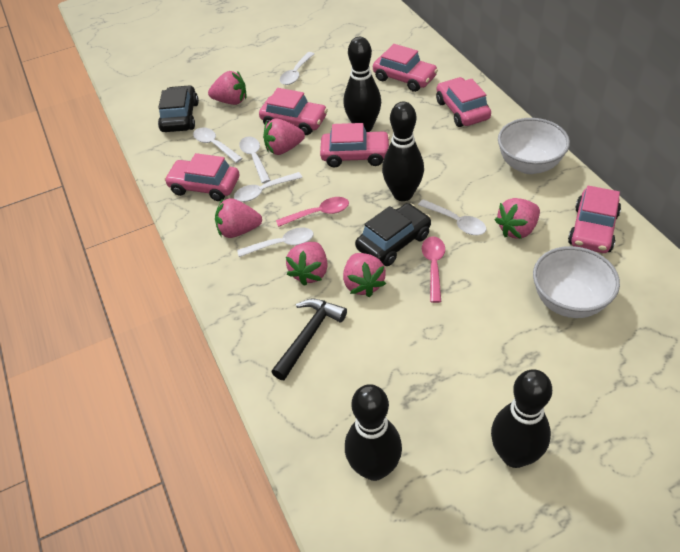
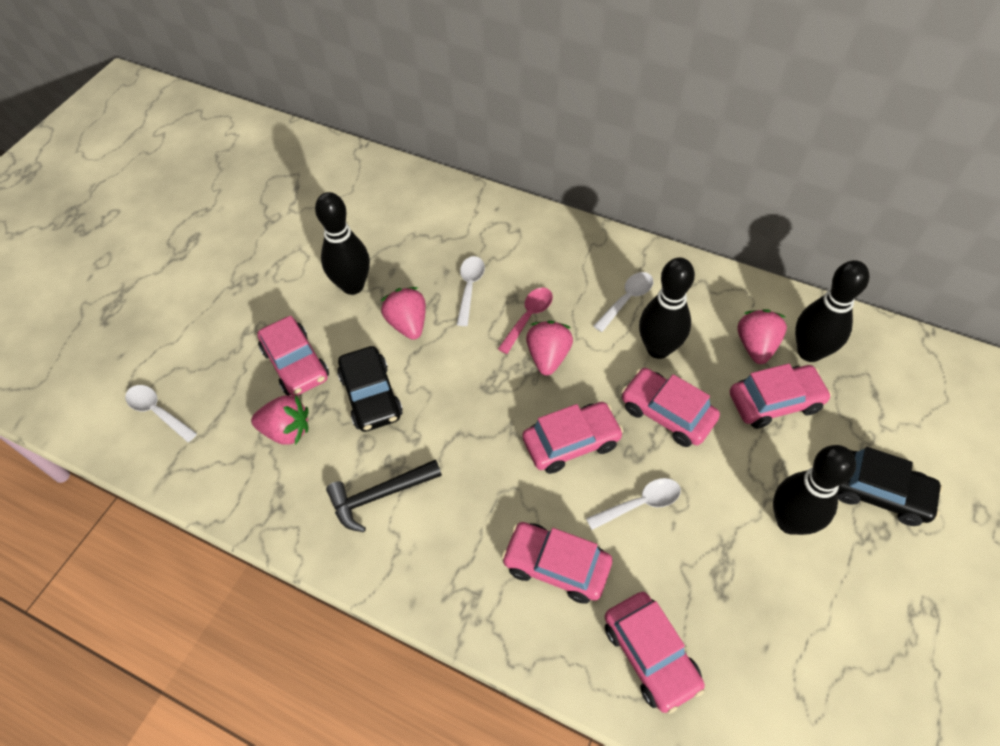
pink spoon: [276,197,349,227] [422,236,445,303] = 2 -> [498,288,553,354] = 1
pink strawberry: [208,71,246,105] [215,198,262,238] [263,118,305,155] [286,242,328,286] [343,253,386,297] [495,198,540,239] = 6 -> [251,395,309,445] [381,287,426,340] [526,321,573,375] [737,309,787,364] = 4
white bowl: [498,118,570,174] [533,246,620,318] = 2 -> none = 0
white spoon: [193,127,243,163] [234,172,302,202] [237,227,313,257] [239,137,270,183] [280,52,314,85] [418,199,486,235] = 6 -> [125,385,197,442] [457,256,485,326] [586,478,681,530] [593,272,653,332] = 4

